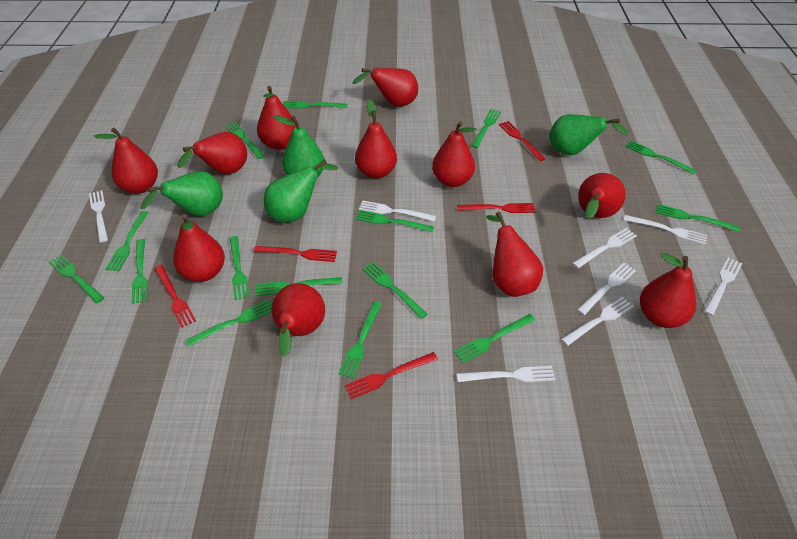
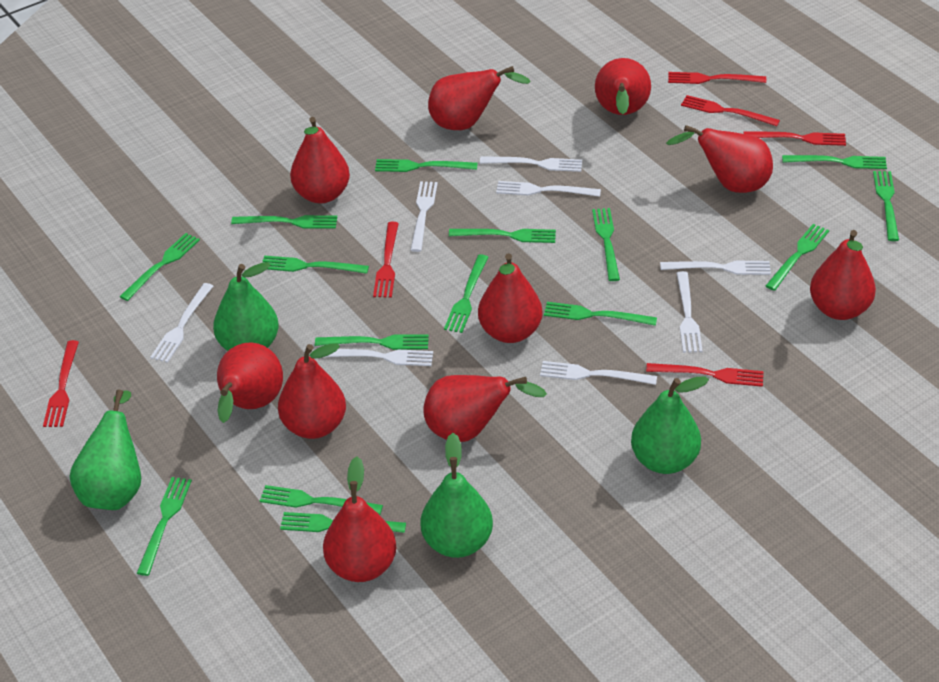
red fork: [154,265,196,328] [254,246,337,262] [344,352,438,399] [457,203,535,213] [499,121,545,161] = 5 -> [43,340,79,427] [373,222,399,298] [646,363,764,387] [668,72,766,84] [681,95,780,126] [744,132,846,146] = 6
red pear: [94,128,158,194] [173,214,225,282] [177,132,247,175] [257,86,296,150] [272,283,325,357] [352,68,418,107] [355,99,397,179] [432,121,476,187] [486,212,543,297] [578,173,626,219] [640,253,696,328] = 11 -> [217,342,283,423] [278,343,346,439] [290,117,350,203] [323,457,396,582] [424,375,547,442] [428,66,531,130] [478,253,543,343] [595,58,651,115] [666,125,773,193] [810,230,876,320] = 10

